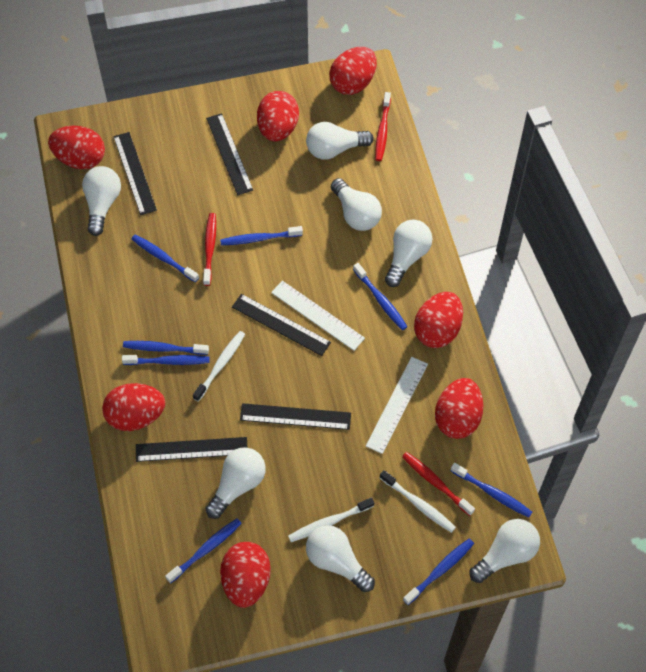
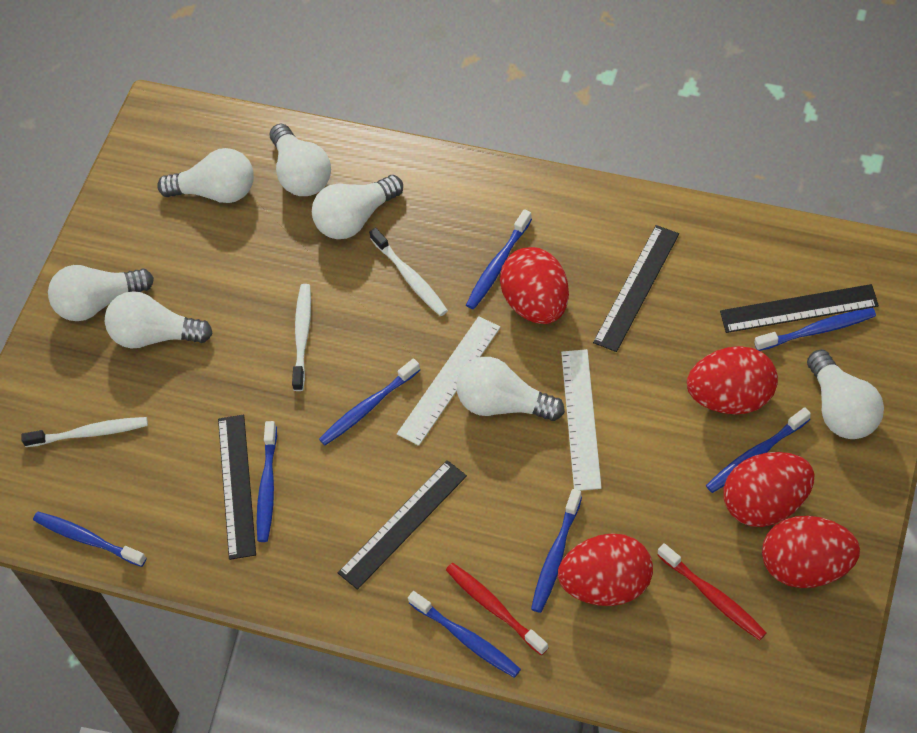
black ruler: [113,132,157,215] [136,437,247,462] [206,113,253,195] [232,294,331,356] [240,403,351,430] = 5 -> [218,414,256,560] [338,460,467,590] [593,225,679,352] [720,284,879,333] = 4
red egg: [48,125,105,169] [102,383,165,431] [220,542,271,608] [257,91,299,141] [329,47,377,95] [414,292,463,348] [435,378,484,439] = 7 -> [500,247,569,324] [558,533,653,606] [687,346,778,414] [723,452,814,527] [762,516,860,588] = 5
red toothbrush: [203,213,216,286] [375,92,391,161] [402,452,475,516] = 3 -> [446,563,549,655] [658,543,767,640] = 2

